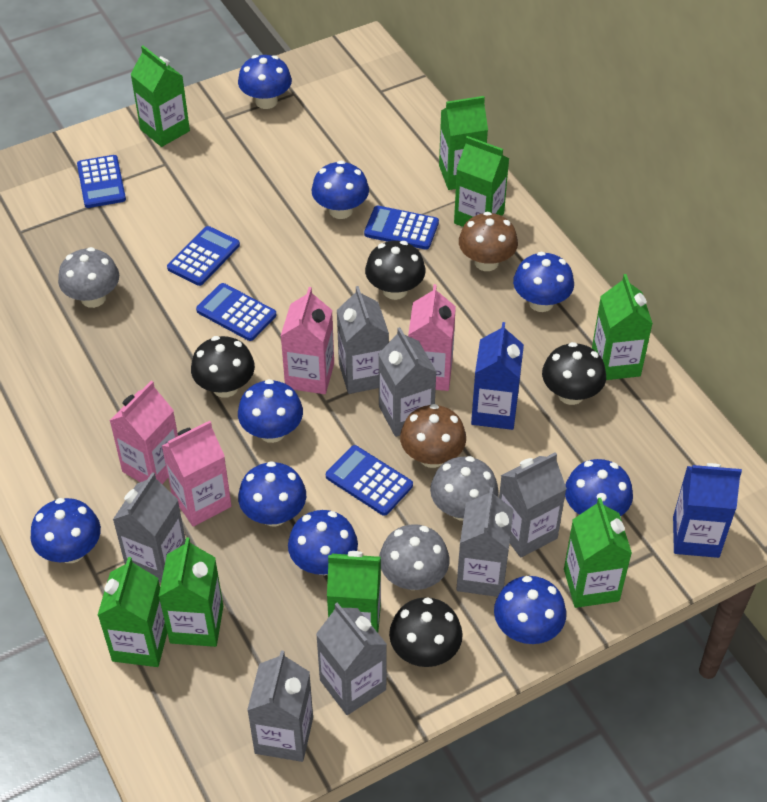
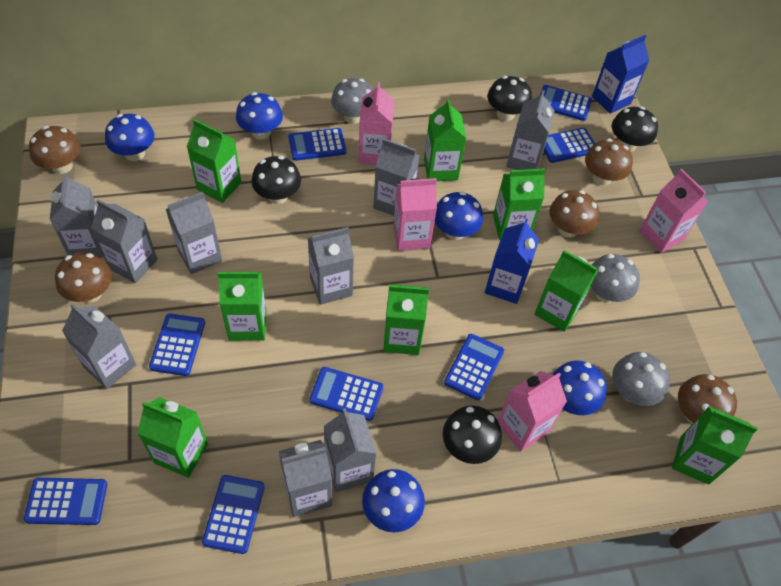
blue calculator: [77,155,126,208] [167,226,240,286] [196,283,276,341] [326,445,413,516] [364,206,439,250] = 5 -> [24,478,107,525] [149,313,205,376] [202,475,265,554] [288,128,346,161] [310,367,383,421] [444,334,504,400] [540,85,592,121] [544,128,595,163] = 8
blue mushroom: [30,498,101,563] [238,55,292,109] [238,379,303,443] [238,461,306,527] [288,510,358,575] [311,160,369,219] [494,576,566,644] [513,252,574,312] [565,459,633,516] = 9 -> [105,114,154,161] [236,92,283,140] [362,469,425,533] [435,192,483,240] [552,361,607,415] = 5
brown mushroom: [400,404,466,468] [459,212,518,271] = 2 -> [29,126,81,174] [55,252,112,303] [549,190,599,238] [585,138,633,186] [678,374,737,424] = 5
grey carton: [113,472,186,583] [247,650,313,762] [316,603,387,715] [337,286,389,394] [378,327,436,437] [456,487,514,597] [499,452,567,557] = 7 -> [50,173,104,258] [62,303,136,389] [91,199,158,283] [166,192,222,274] [279,440,332,517] [308,227,354,305] [324,408,377,492] [373,138,420,216] [506,90,555,170] = 9

